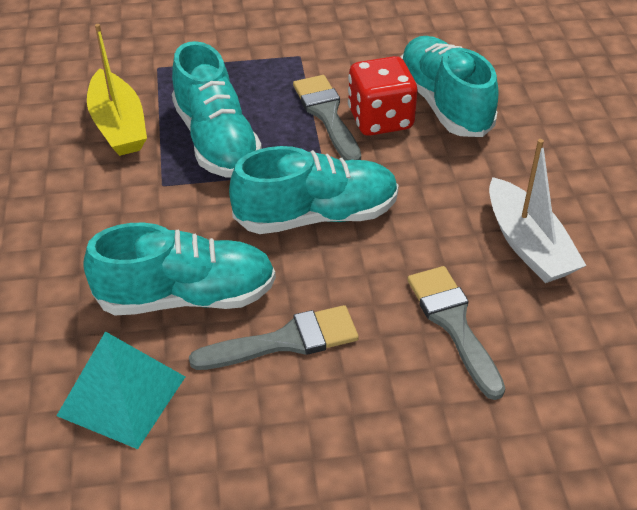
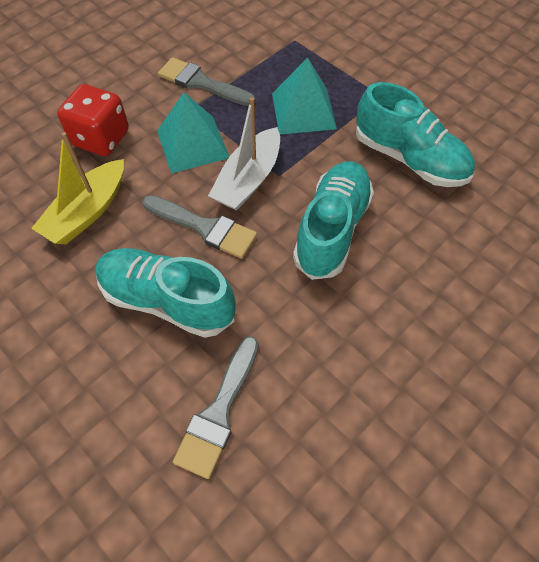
turquoise pyramid: [56,331,185,449] = 1 -> [157,92,229,174] [272,58,337,134] = 2
turquoise shoe: [83,223,276,315] [172,41,262,178] [229,146,399,234] [401,36,498,137] = 4 -> [95,248,236,338] [293,161,374,280] [356,82,475,187] = 3

